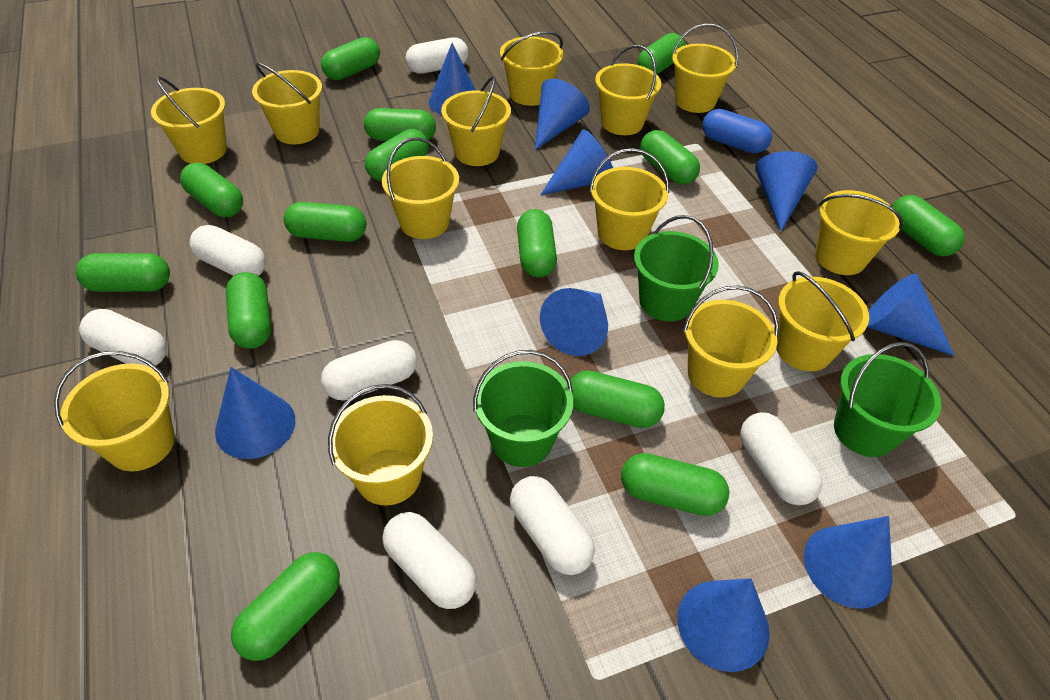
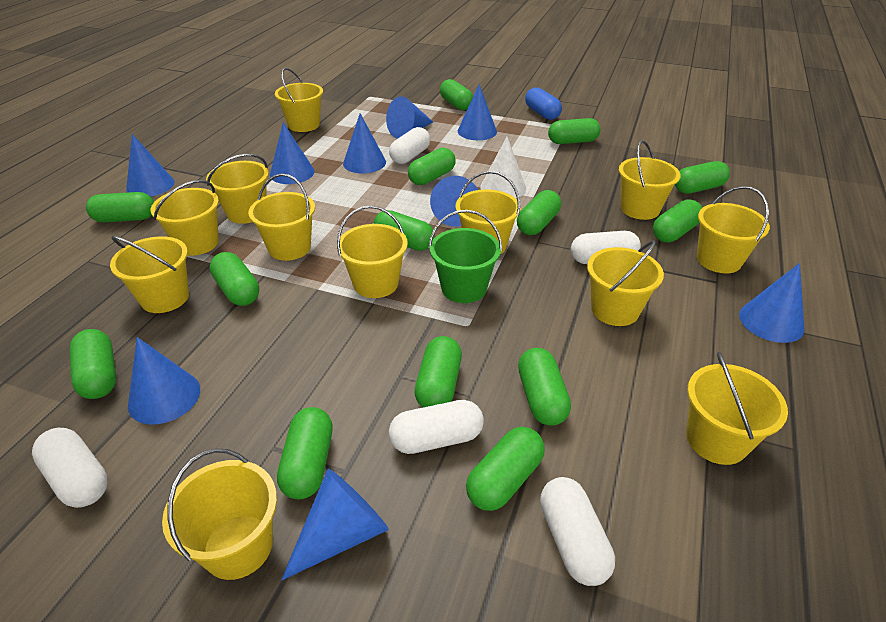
green bucket: [473,350,573,467] [634,215,719,322] [834,342,941,457] = 3 -> [429,210,502,303] = 1
white capsule: [79,309,167,367] [189,225,266,276] [321,340,417,401] [382,512,476,609] [405,37,468,74] [510,476,595,575] [740,412,822,505] = 7 -> [32,428,108,508] [389,127,430,164] [389,400,484,454] [540,477,615,586] [571,231,641,264] = 5
white cone: none = 0 -> [480,137,526,198] = 1
yellow bucket: [54,351,175,471] [151,76,227,164] [252,63,322,144] [328,384,433,505] [382,137,459,239] [441,76,511,166] [500,31,563,106] [589,148,669,250] [595,45,661,135] [672,24,738,113] [683,286,779,397] [776,271,869,371] [815,190,904,275] = 13 -> [110,236,189,313] [151,180,219,256] [162,448,277,580] [206,154,269,224] [248,173,315,261] [275,68,323,132] [337,205,408,298] [456,171,521,254] [587,240,664,326] [619,140,681,220] [686,352,788,465] [697,186,770,273] = 12

